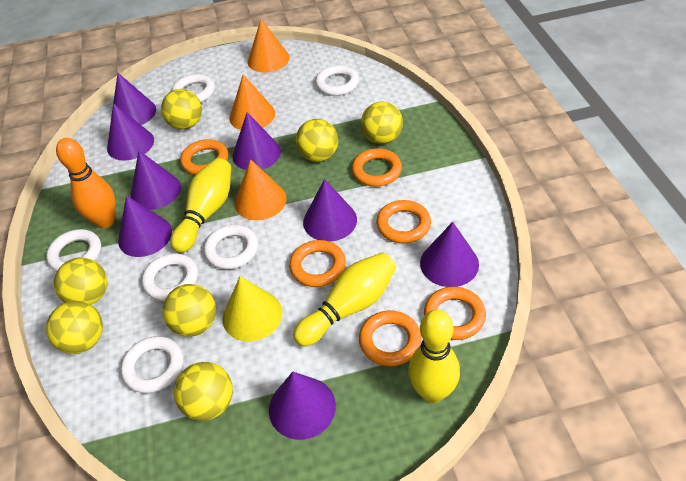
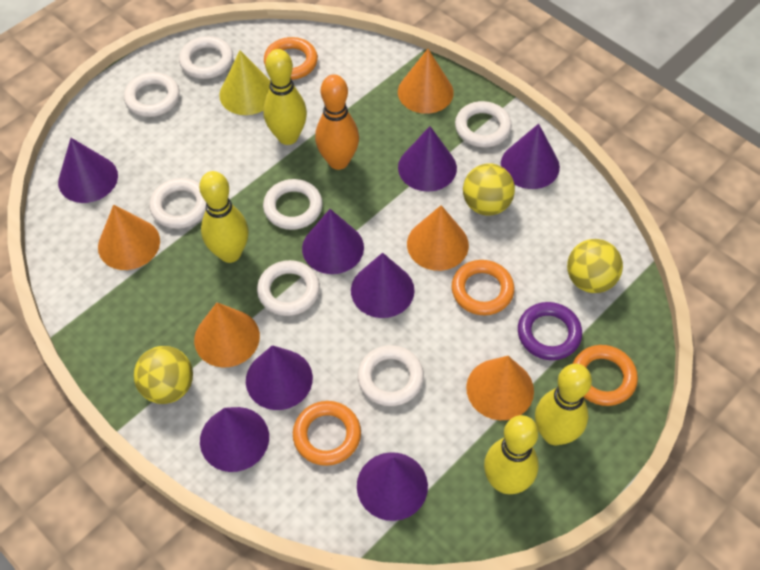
orange cone: [230,74,275,130] [235,159,286,220] [248,19,290,73] = 3 -> [98,205,160,270] [194,302,260,368] [398,49,454,114] [407,205,469,271] [466,356,534,420] = 5
orange ring: [180,139,228,175] [289,240,346,287] [352,148,402,187] [359,311,422,366] [376,200,431,243] [424,287,486,340] = 6 -> [264,37,318,80] [293,401,361,466] [452,260,514,315] [573,345,638,406] = 4
purple ring: none = 0 -> [518,302,582,360] = 1
white ring: [46,229,101,271] [121,336,183,393] [142,253,198,301] [172,74,215,103] [204,225,258,269] [315,65,359,96] = 6 -> [124,72,180,117] [149,178,206,229] [179,36,233,79] [257,260,320,316] [263,179,323,230] [358,345,424,406] [455,101,512,148] = 7
yellow ball: [46,301,103,354] [54,258,107,305] [161,89,202,129] [162,284,216,337] [174,362,233,421] [296,119,338,162] [361,102,403,144] = 7 -> [134,346,193,404] [463,163,515,216] [567,239,623,293] = 3
yellow bowling pin: [171,158,231,253] [293,252,396,347] [408,310,460,403] = 3 -> [199,171,248,263] [263,49,307,145] [484,415,539,494] [535,364,592,446] = 4

